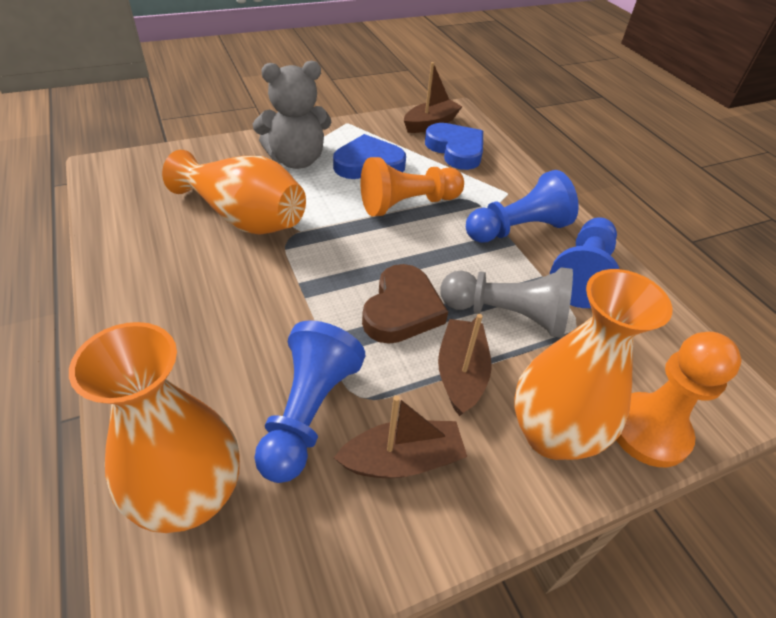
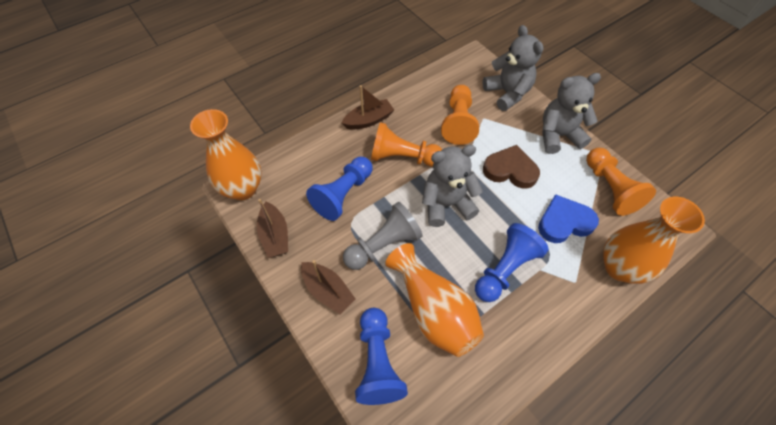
blue heart: [333,134,406,179] [425,123,483,170] = 2 -> [538,194,599,243] = 1
grey teddy bear: [253,61,331,169] = 1 -> [422,145,483,227] [482,25,544,111] [542,73,601,154] = 3
orange pawn: [361,157,464,216] [616,332,741,467] = 2 -> [371,122,442,167] [441,85,479,145] [586,148,656,216] = 3

